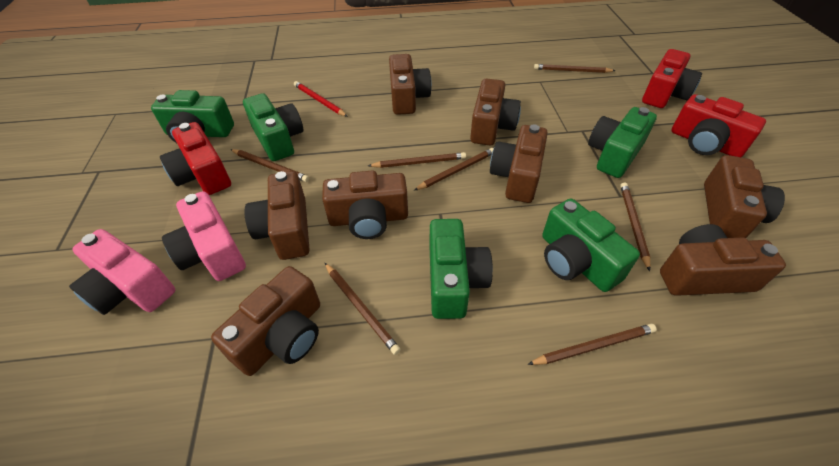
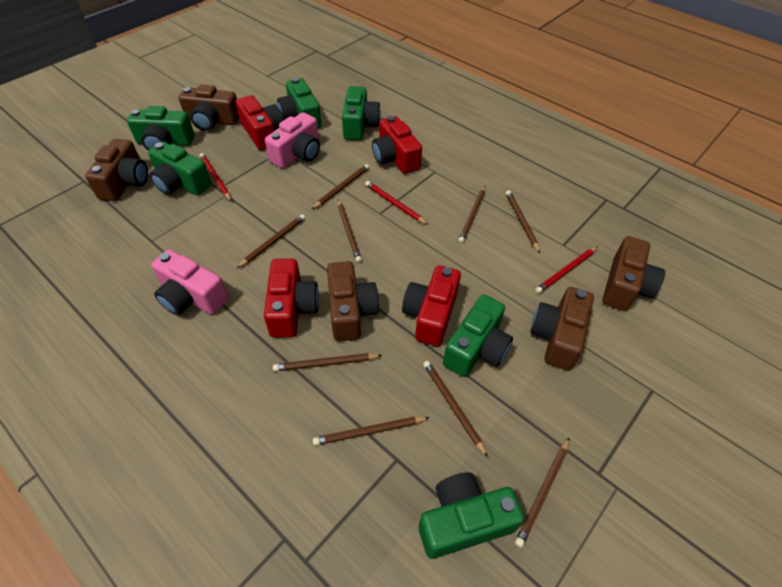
brown camera: [211,266,320,376] [244,171,310,260] [322,170,408,239] [389,54,432,115] [470,78,521,145] [490,124,548,203] [660,224,786,296] [704,155,785,238] = 8 -> [85,139,148,201] [179,84,239,131] [327,261,379,342] [530,287,594,370] [602,236,665,311] = 5
brown pencil: [230,149,309,182] [325,263,401,355] [368,152,466,168] [414,148,494,191] [527,324,657,365] [534,64,615,73] [620,182,650,271] = 7 -> [236,214,305,269] [273,353,382,371] [311,164,369,210] [313,417,430,446] [338,199,362,263] [423,361,488,457] [458,186,485,243] [506,190,540,253] [515,438,569,548] = 9
green camera: [151,90,234,143] [243,93,303,161] [430,219,493,319] [542,198,640,292] [588,107,657,178] = 5 -> [127,106,194,151] [148,142,212,195] [277,78,322,129] [342,86,381,140] [419,472,524,559] [443,295,513,377] = 6
red camera: [160,122,231,195] [642,49,702,108] [671,94,766,157] = 3 -> [236,95,283,150] [264,259,319,338] [372,116,422,174] [402,265,461,346] = 4
red pencil: [294,81,348,117] = 1 -> [200,153,232,202] [365,181,428,225] [535,246,598,294] = 3

